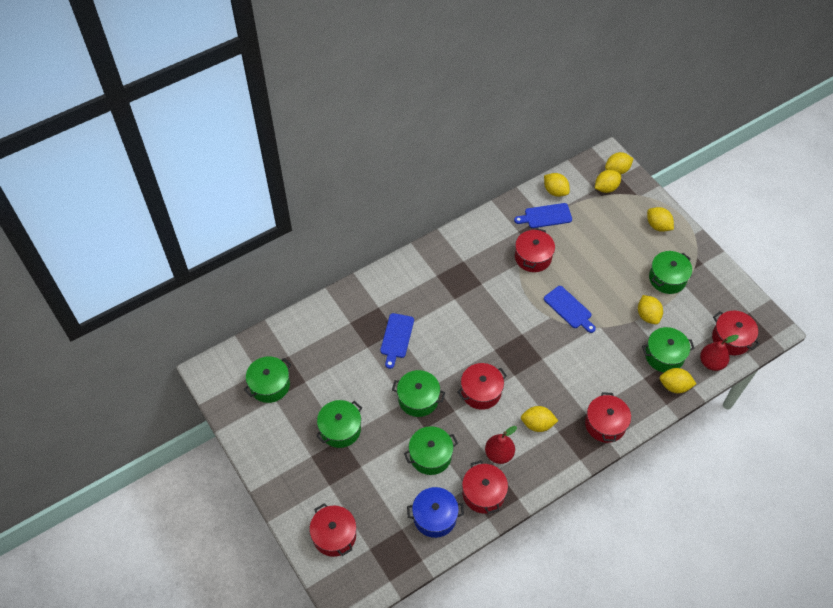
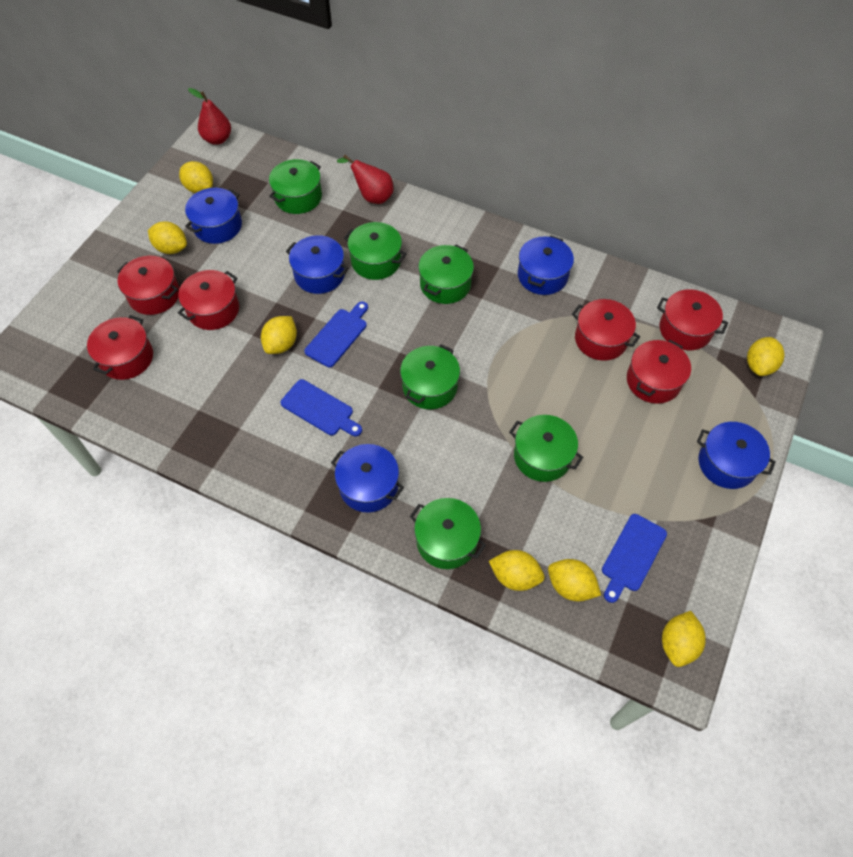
blue pot: [407,487,464,538] = 1 -> [185,188,242,244] [286,235,348,294] [331,444,404,513] [518,235,574,295] [697,422,776,489] = 5

